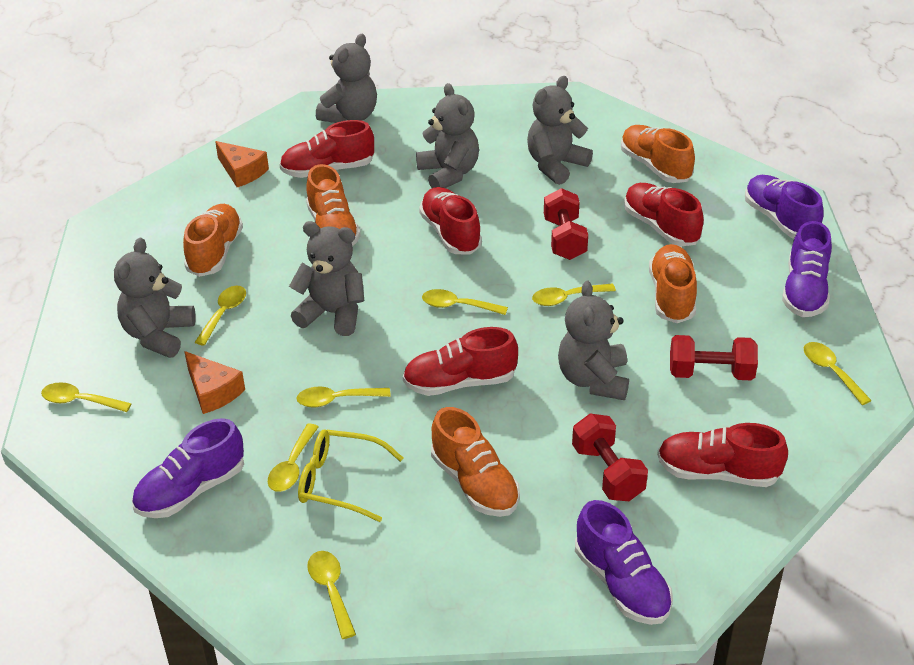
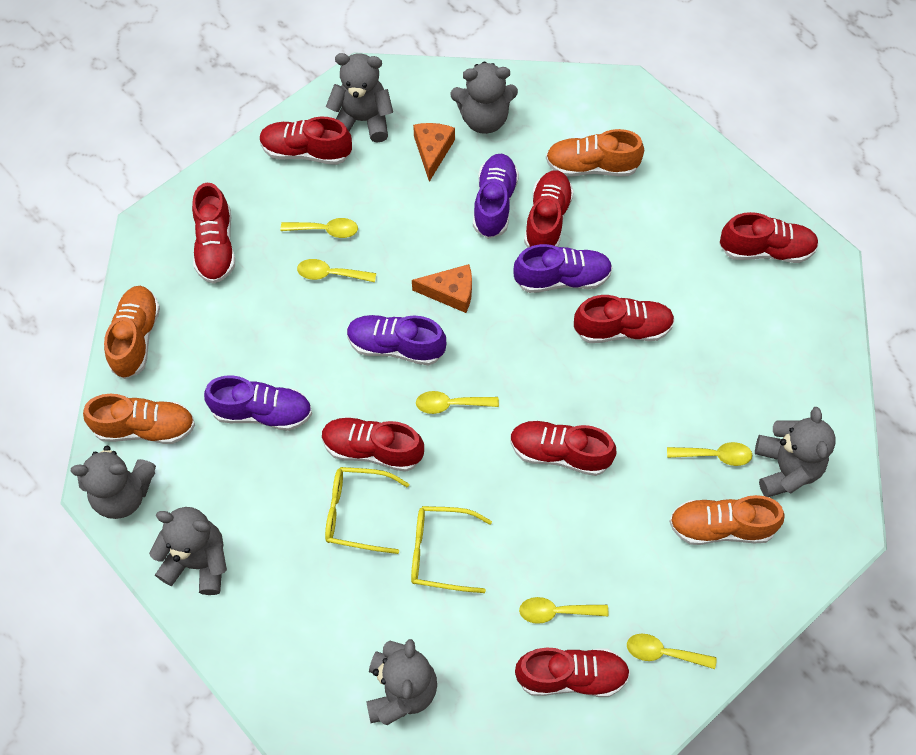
orange shoe: [183,204,243,277] [306,164,361,246] [431,407,520,517] [621,125,695,183] [649,244,697,323] = 5 -> [83,394,195,444] [104,286,160,379] [546,129,644,177] [669,495,785,545] = 4
red dumbbell: [544,188,588,260] [572,413,648,501] [670,335,758,380] = 3 -> none = 0
red shoe: [279,120,374,178] [403,327,518,396] [419,187,482,254] [624,183,704,246] [657,423,788,487] = 5 -> [192,183,235,284] [259,117,352,165] [322,417,424,472] [510,420,616,476] [515,648,630,697] [524,170,574,248] [574,295,675,343] [719,212,819,263] = 8
yellow glasses: [298,429,403,522] = 1 -> [325,467,410,554] [411,506,492,593] = 2
yellow spoon: [41,382,132,412] [195,286,246,346] [268,424,318,492] [296,387,391,407] [307,551,356,639] [422,289,508,315] [532,284,616,306] [804,342,872,405] = 8 -> [280,218,358,238] [297,259,376,282] [416,391,499,414] [519,597,608,624] [627,634,717,669] [667,442,752,466] = 6

